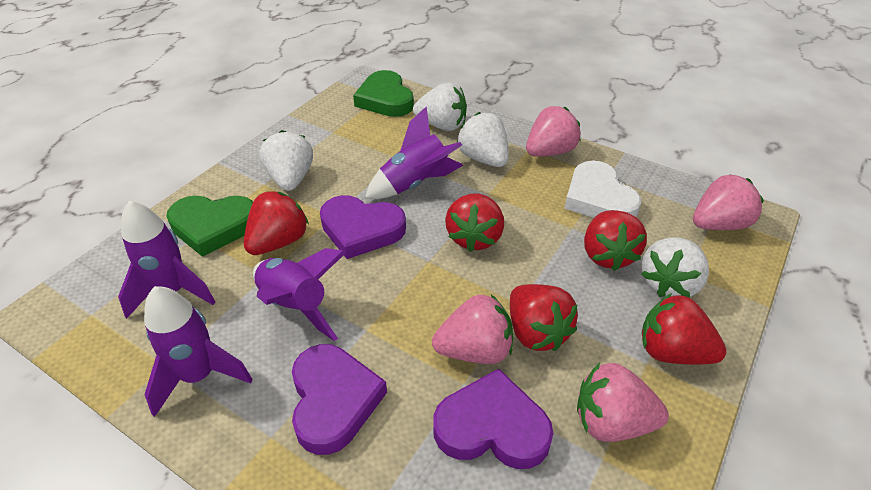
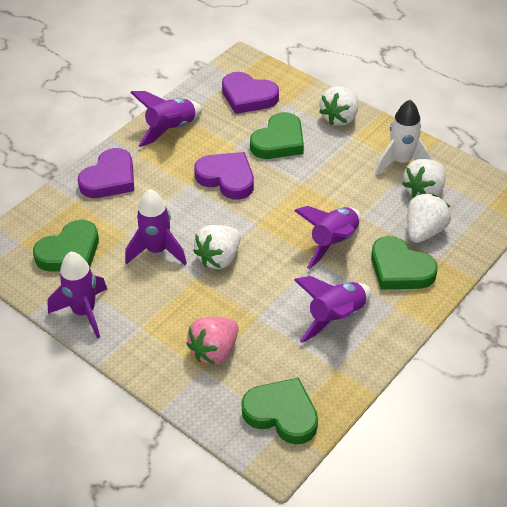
green heart: [166,195,253,257] [353,70,414,117] = 2 -> [33,220,99,271] [241,378,318,444] [250,112,304,159] [371,236,438,289] = 4
pink strawberry: [432,295,513,364] [526,106,580,157] [577,363,669,442] [693,175,764,230] = 4 -> [186,317,238,365] = 1
purple rocket: [118,200,215,319] [144,286,253,417] [253,248,346,341] [365,107,463,199] = 4 -> [47,252,107,339] [125,189,187,265] [130,91,202,147] [294,206,361,269] [294,276,371,343] = 5
red strawberry: [244,191,309,255] [445,194,504,252] [510,284,578,351] [584,210,647,271] [642,293,727,365] = 5 -> none = 0
white heart: [564,161,641,218] = 1 -> none = 0
white rocket: none = 0 -> [375,100,432,175] = 1

